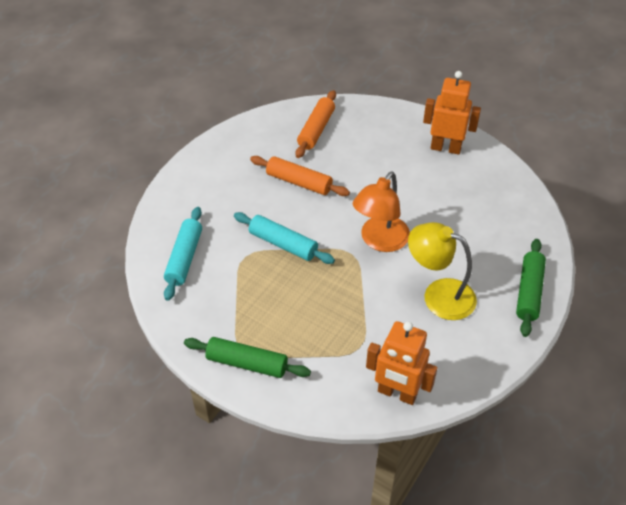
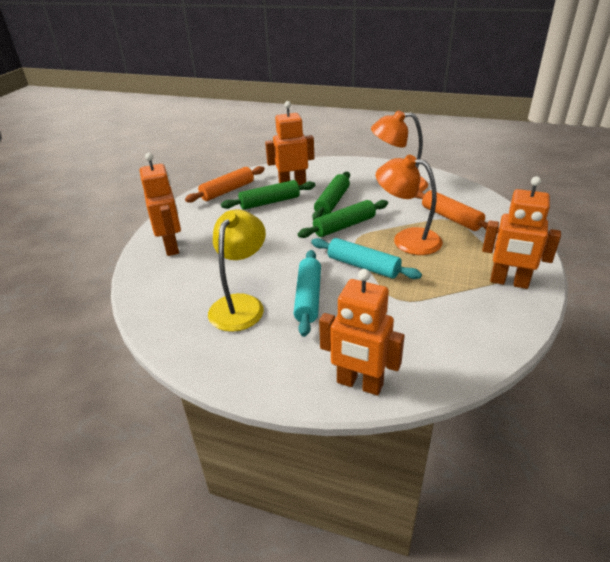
green rolling pin: [184,337,311,378] [516,239,546,337] = 2 -> [221,180,315,210] [298,200,388,238] [312,172,350,220] = 3
orange lamp: [352,171,410,252] = 1 -> [371,110,428,191] [376,155,443,255] = 2
orange robot: [366,321,438,405] [423,71,481,155] = 2 -> [140,153,181,256] [265,101,314,186] [319,269,405,396] [482,176,561,289] = 4

